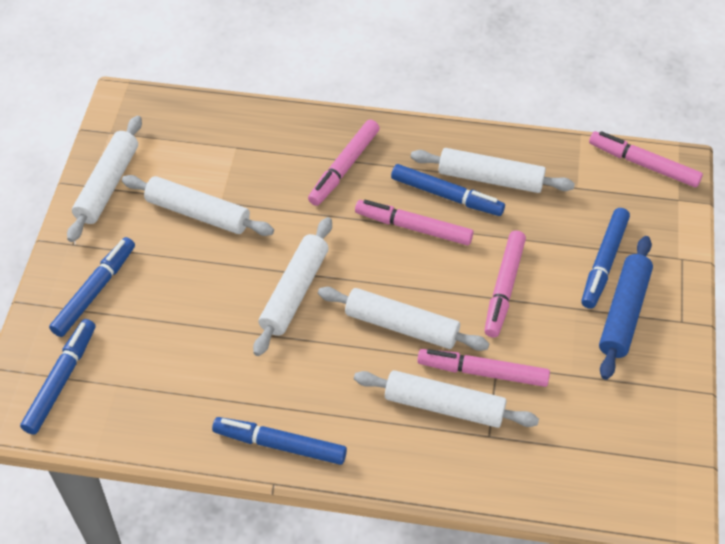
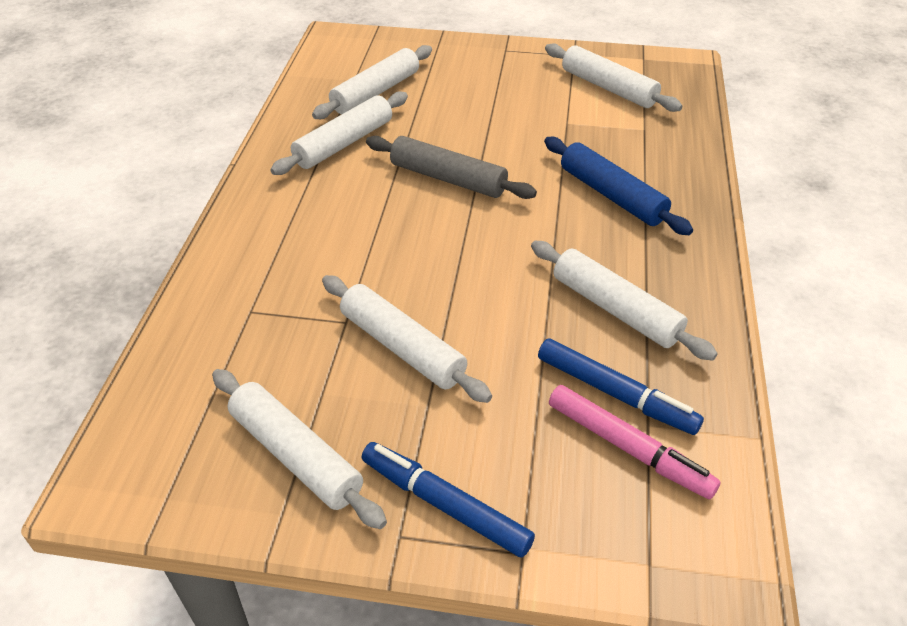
blue marker: [20,319,95,435] [49,237,135,337] [212,417,347,465] [391,164,505,216] [581,208,630,309] = 5 -> [362,442,535,557] [538,338,704,435] = 2
grey rolling pin: none = 0 -> [366,136,537,199] = 1
pink marker: [308,120,379,206] [355,200,473,246] [417,349,550,387] [484,231,526,338] [589,131,703,188] = 5 -> [549,385,721,499] = 1

